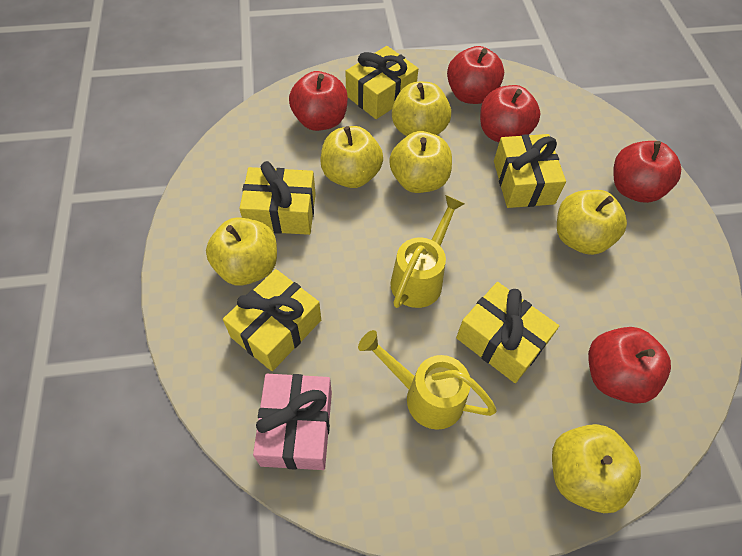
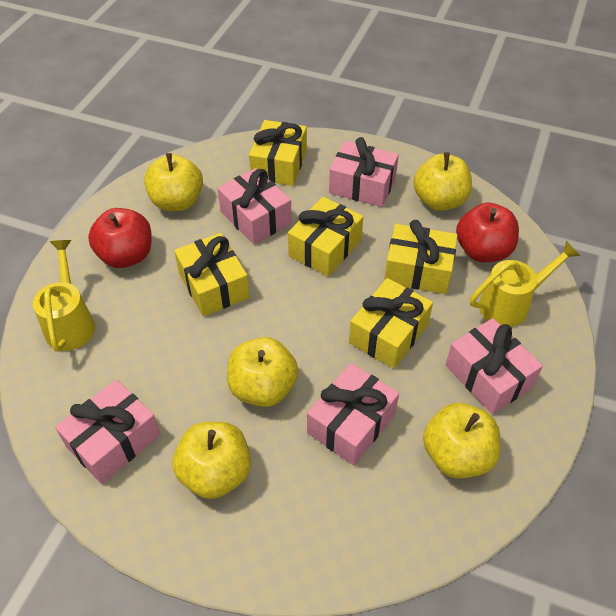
pink gift: [253,374,332,470] = 1 -> [55,380,160,484] [218,168,292,244] [307,363,399,465] [329,137,399,207] [446,318,543,414] = 5
red apple: [289,71,348,131] [447,46,504,104] [480,85,540,142] [588,327,671,404] [614,141,681,203] = 5 -> [88,208,152,268] [456,202,519,262] = 2
yellow apple: [206,217,277,286] [321,126,383,188] [389,131,452,193] [392,82,451,136] [552,424,641,513] [557,190,627,255] = 6 -> [144,153,203,211] [173,422,251,499] [227,337,299,407] [413,152,472,211] [423,403,501,478] = 5

